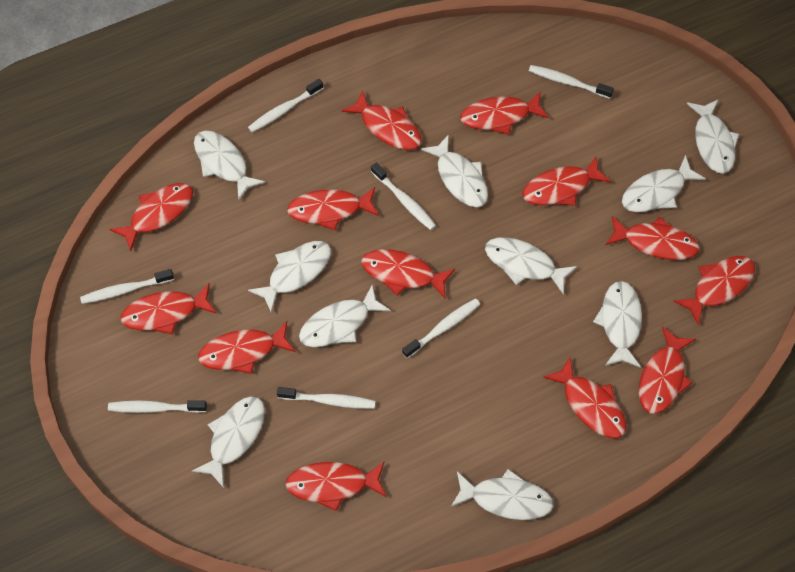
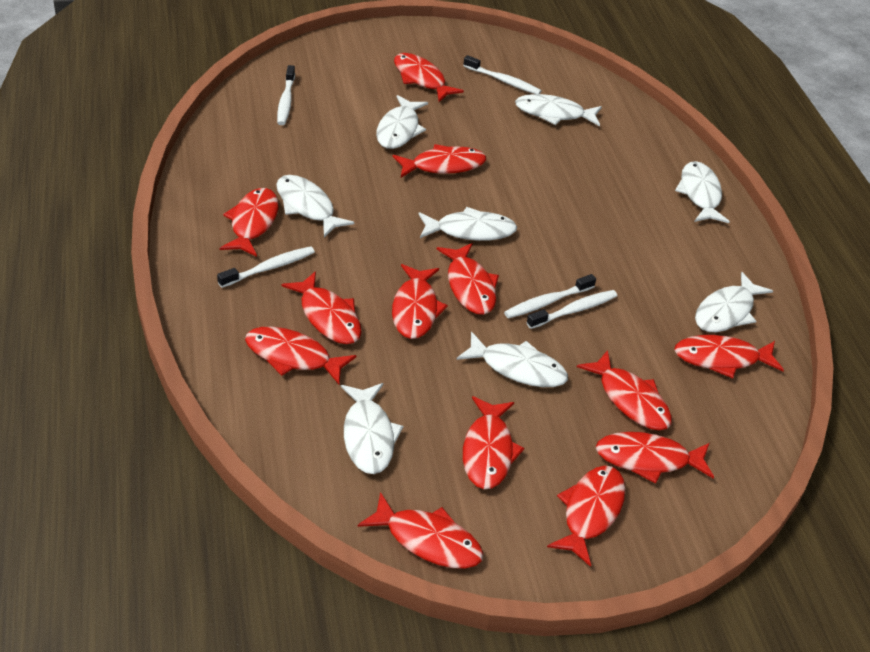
white fish: [192,396,265,488] [194,131,265,201] [248,241,331,313] [299,285,391,347] [421,135,488,207] [451,469,554,520] [485,237,577,295] [593,281,642,368] [622,155,706,212] [687,99,739,174] = 10 -> [276,175,354,238] [341,383,403,474] [376,95,428,149] [418,207,517,241] [456,332,568,387] [515,94,602,126] [675,161,730,223] [695,272,773,332] = 8
white toothbrush: [80,269,174,304] [108,400,207,413] [248,79,323,132] [277,387,376,409] [371,163,436,230] [402,298,480,358] [529,65,614,99] = 7 -> [217,246,315,288] [277,65,295,125] [463,55,541,94] [504,274,596,319] [526,290,617,329] = 5

